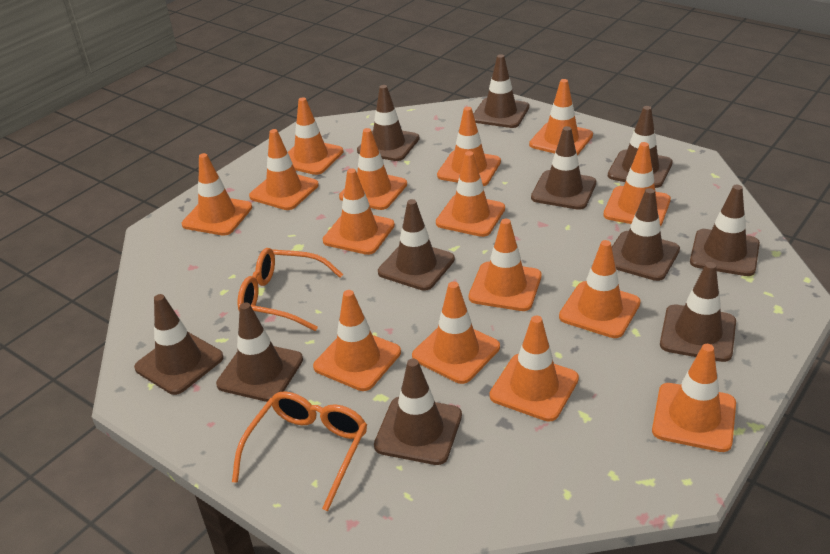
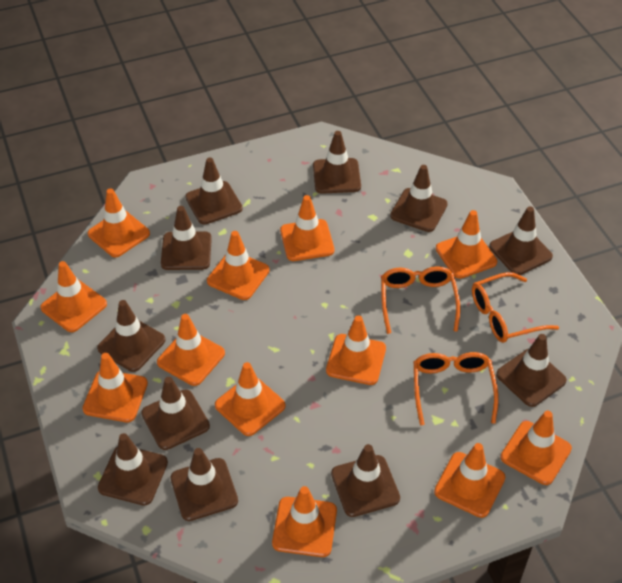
orange glasses: [232,391,367,511] [237,248,343,331] = 2 -> [381,266,460,334] [414,352,499,425] [472,272,559,343] = 3
orange traffic cone: [182,153,252,236] [249,129,319,210] [288,97,343,175] [313,290,401,391] [323,168,395,255] [339,128,407,210] [412,282,500,384] [436,151,505,237] [437,107,501,186] [469,219,542,311] [489,316,579,422] [529,79,593,155] [559,240,641,338] [603,142,671,227] [652,344,736,452] = 15 -> [40,261,107,332] [82,353,148,422] [88,188,150,257] [157,314,225,386] [207,231,270,300] [215,362,286,436] [272,486,337,557] [280,195,334,261] [326,316,386,385] [434,443,505,518] [436,210,497,279] [500,411,572,485] = 12

